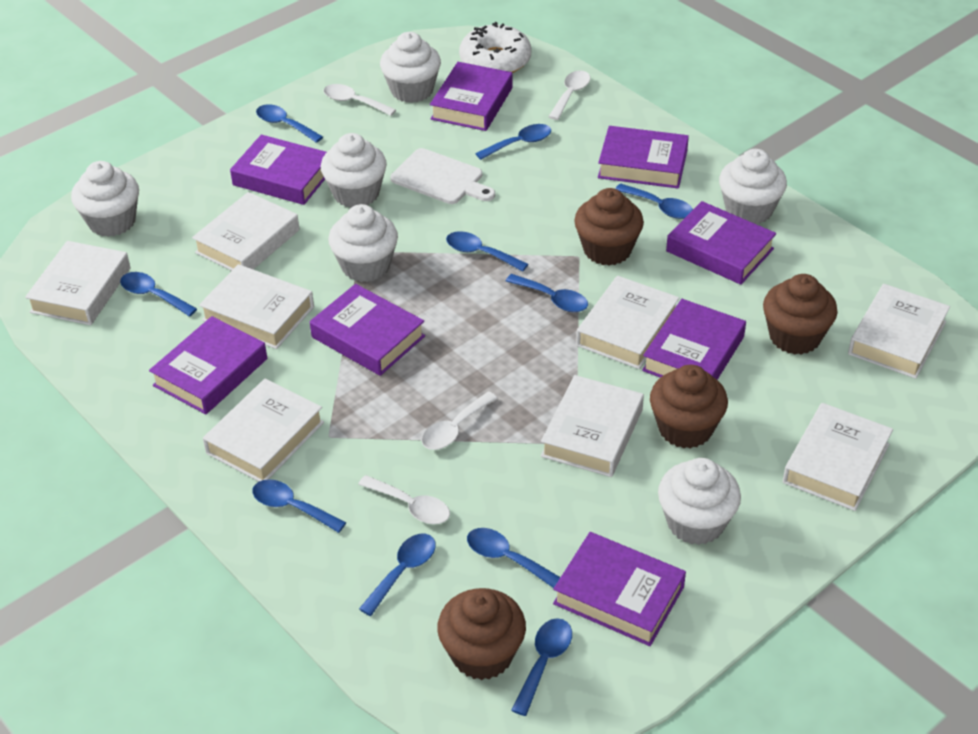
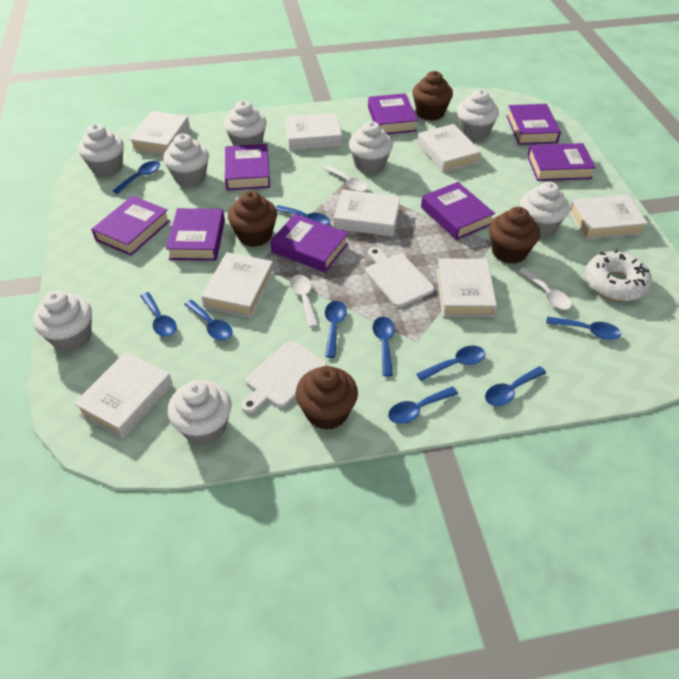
white cupcake: [71,161,139,237] [321,133,387,208] [328,204,398,282] [380,32,441,103] [658,458,741,545] [719,149,787,224] = 6 -> [33,291,92,352] [78,124,124,176] [163,134,209,187] [167,380,231,445] [224,101,267,146] [349,121,393,174] [457,90,499,140] [520,182,570,237] = 8
white cutting board: [390,148,495,204] = 1 -> [241,341,327,414] [365,247,435,307] = 2
white spoon: [324,84,396,116] [358,475,450,524] [422,391,497,450] [549,70,590,120] = 4 -> [290,275,318,327] [324,165,368,192] [519,268,572,310] = 3

